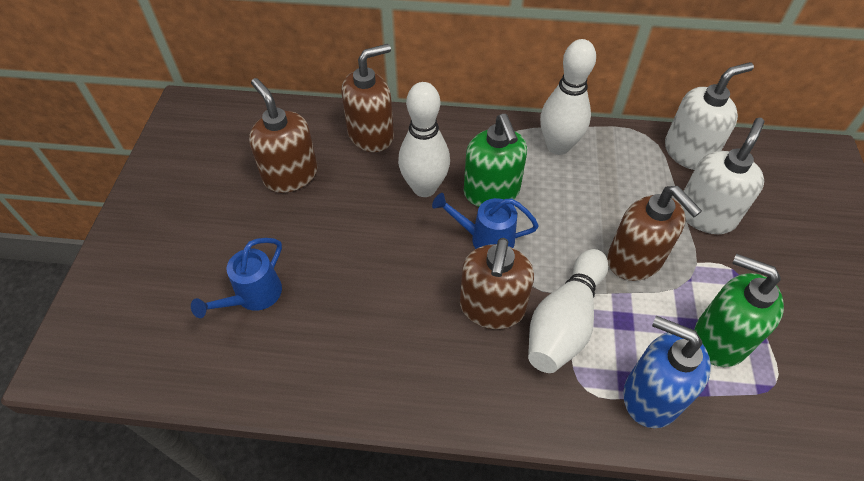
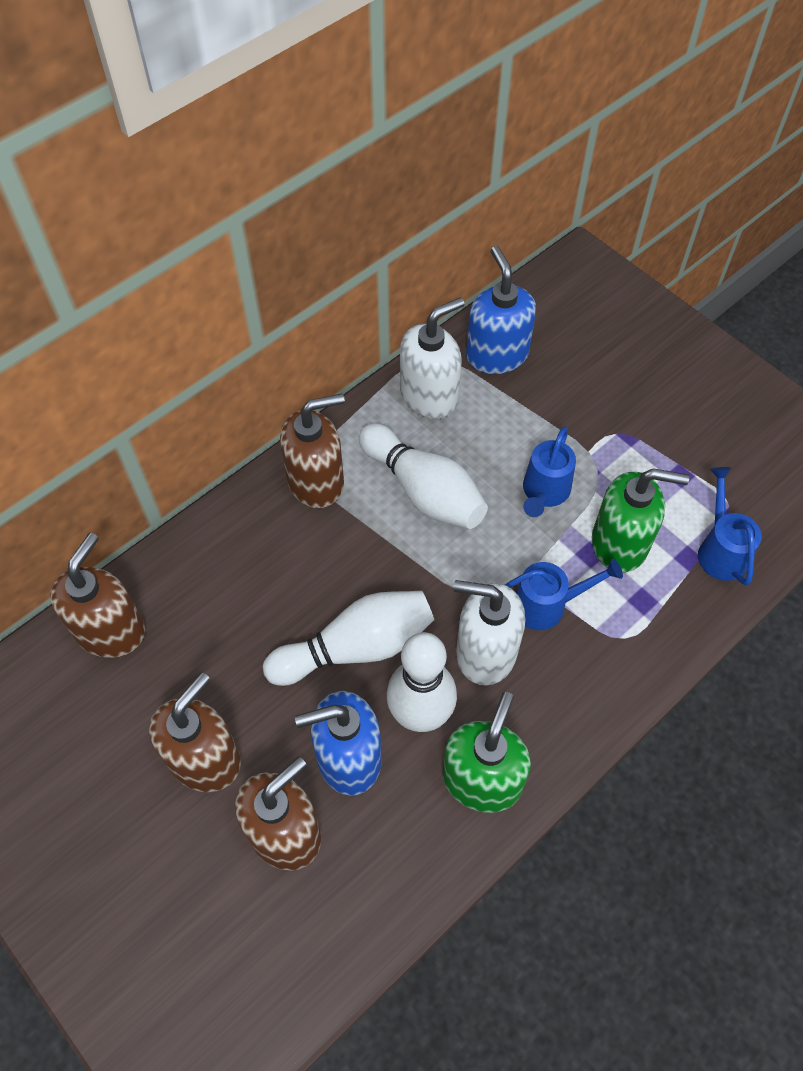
blue soap dispenser: [623,316,711,428] = 1 -> [295,691,382,796] [466,246,536,374] = 2
blue watering can: [191,238,282,318] [432,193,539,249] = 2 -> [505,559,623,630] [523,426,576,517] [698,467,762,586] = 3

